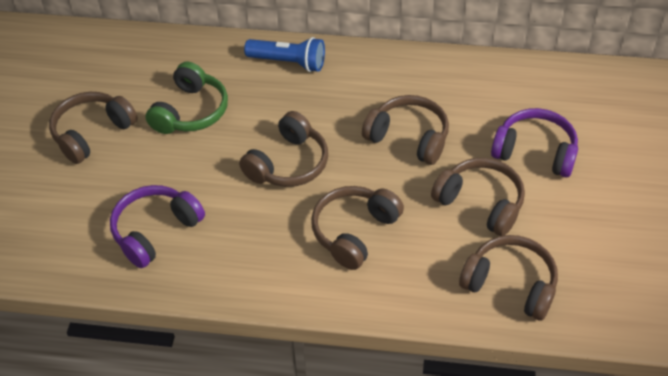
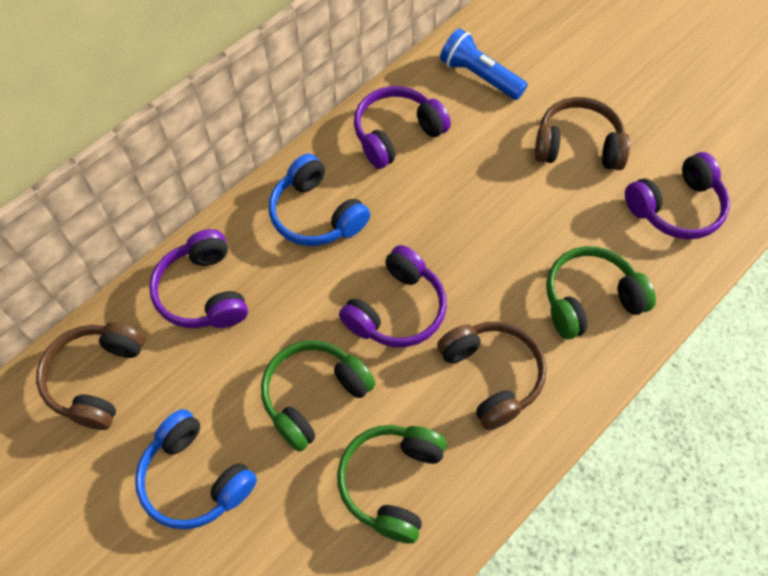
blue headphones: none = 0 -> [135,409,257,529] [269,154,370,246] = 2
brown headphones: [49,92,137,164] [239,111,328,187] [311,186,404,270] [362,95,449,165] [431,158,525,236] [459,235,558,321] = 6 -> [36,322,145,430] [437,321,546,430] [535,97,630,170] = 3
green headphones: [146,62,228,134] = 1 -> [261,340,376,452] [337,425,447,544] [546,246,656,339] = 3
purple headphones: [110,185,205,268] [491,108,578,177] = 2 -> [149,229,248,328] [339,245,447,347] [354,86,451,169] [625,152,730,239] = 4

